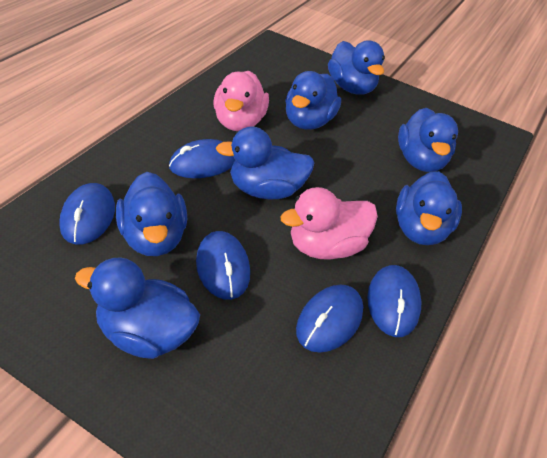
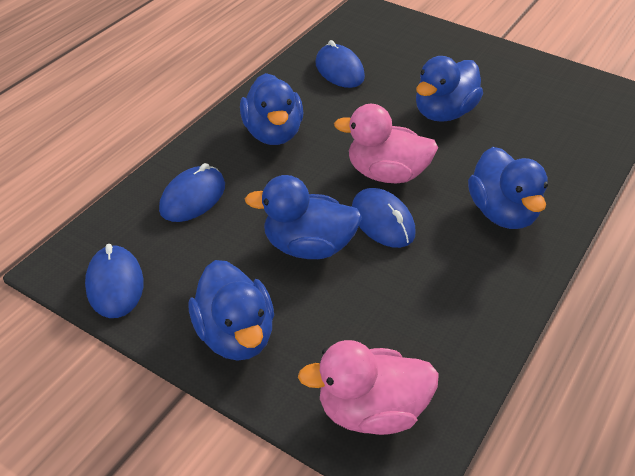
blue duck: [75,257,200,359] [116,172,187,256] [216,127,315,200] [285,71,341,130] [328,40,385,95] [396,171,462,245] [398,108,458,172] = 7 -> [189,260,274,361] [240,73,304,145] [245,175,362,259] [416,56,483,122] [468,147,548,229] = 5
blue mouse: [59,183,115,245] [169,139,235,178] [196,231,250,300] [296,285,363,353] [367,265,421,337] = 5 -> [85,244,144,318] [159,163,225,222] [315,40,365,88] [352,188,416,248] = 4

